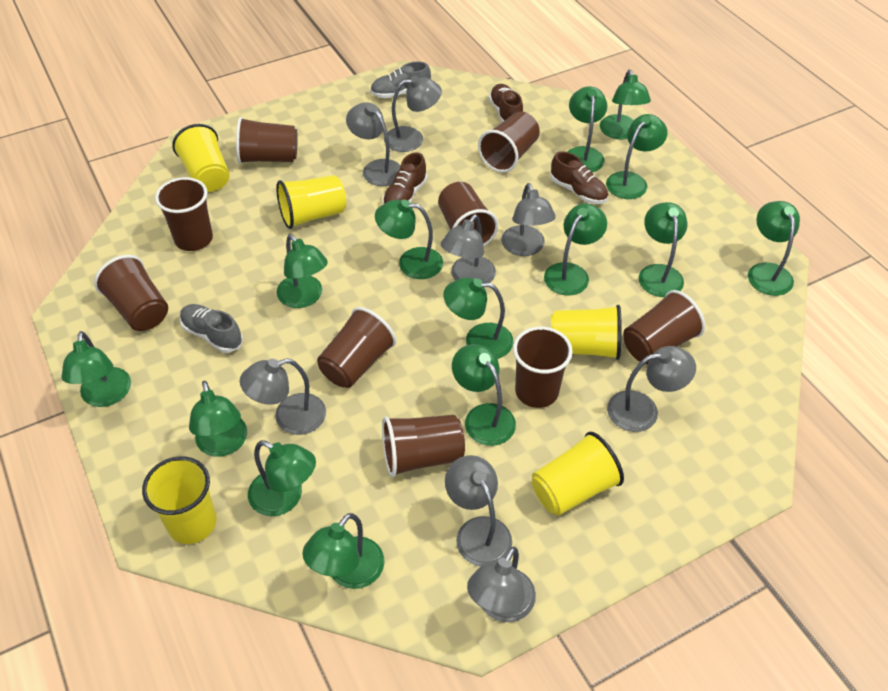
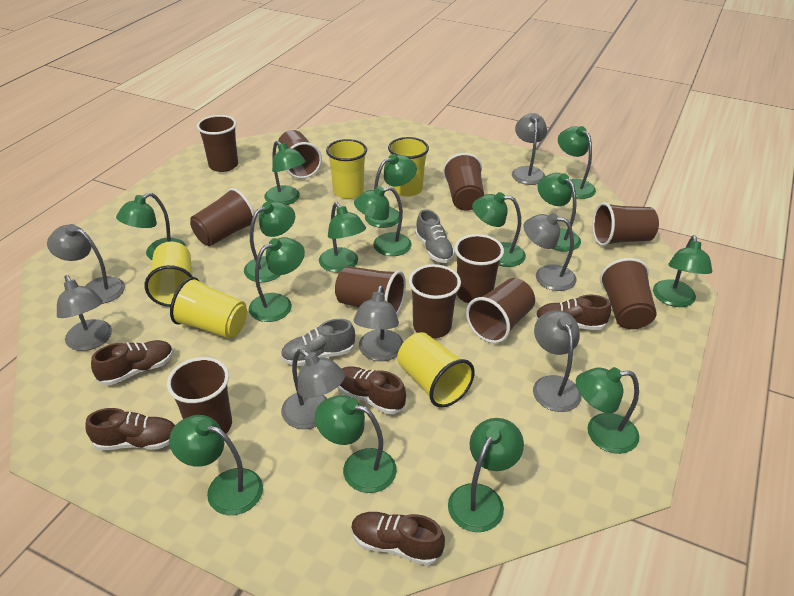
brown cup: [94,255,168,331] [155,177,213,251] [236,117,298,164] [317,307,396,388] [382,415,465,477] [438,182,498,246] [478,111,540,173] [513,327,573,408] [623,290,705,364] = 9 -> [167,357,232,434] [190,188,256,246] [197,115,238,172] [278,130,322,179] [335,266,406,315] [409,264,461,338] [443,153,484,211] [454,234,504,303] [466,278,535,343] [593,202,659,246] [600,258,657,329] = 11
brown shoe: [383,152,427,204] [489,84,523,122] [550,151,608,204] = 3 -> [86,408,175,450] [91,340,174,385] [337,366,406,414] [351,512,445,566] [535,295,611,330] = 5
green lamp: [61,331,131,407] [189,381,247,457] [248,440,316,516] [277,234,328,308] [302,513,384,589] [375,199,443,279] [444,277,514,359] [452,344,516,446] [544,204,607,295] [568,86,607,172] [600,70,651,139] [606,114,667,199] [639,202,687,297] [748,201,800,296] = 14 -> [116,193,186,260] [169,415,263,515] [244,202,295,282] [249,237,305,322] [264,141,306,205] [315,395,397,493] [319,203,366,273] [354,186,412,256] [365,154,417,228] [448,418,524,532] [472,192,526,267] [538,173,581,252] [558,126,596,199] [576,367,639,454] [653,235,713,307] = 15
grey lamp: [240,359,326,435] [346,102,401,186] [384,76,442,152] [441,214,496,283] [445,455,512,567] [467,547,536,622] [501,183,556,256] [607,346,696,432] = 8 -> [47,224,125,304] [57,275,112,351] [281,349,345,429] [353,285,403,361] [512,113,547,185] [523,213,576,291] [533,311,582,412] = 7

